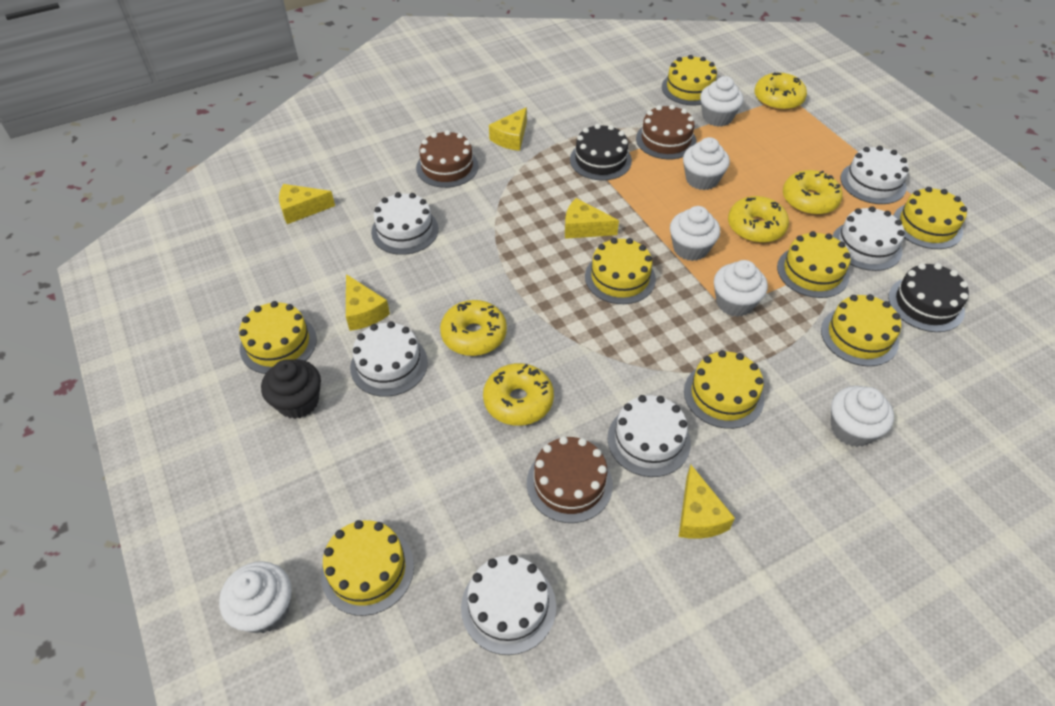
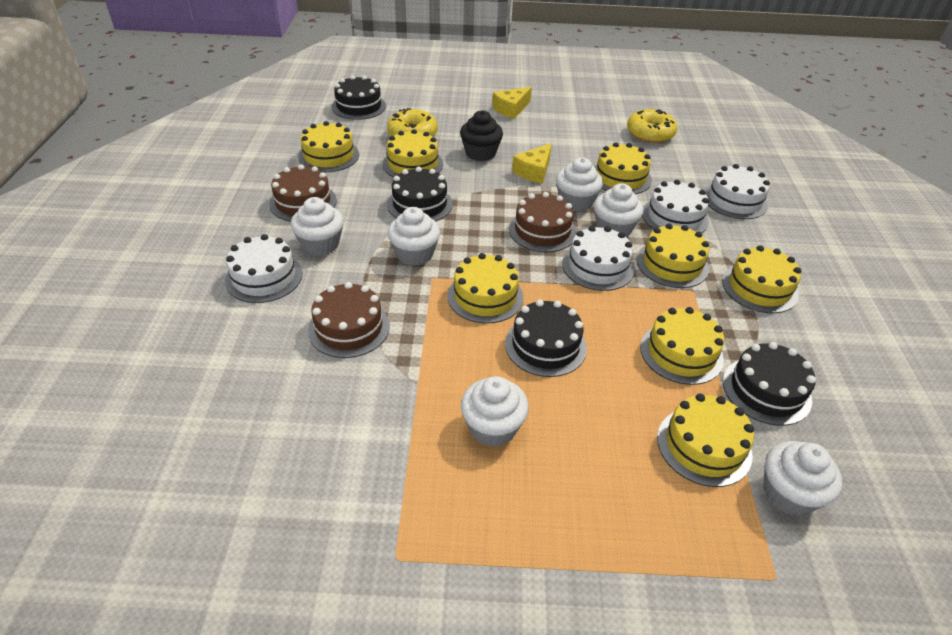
black cake: [570,124,632,181] [888,263,969,332] = 2 -> [332,75,386,120] [387,167,453,221] [505,300,587,377] [723,342,816,426] = 4
white cake: [350,321,428,397] [371,192,439,255] [461,555,556,655] [607,395,691,477] [832,206,905,271] [841,146,909,204] = 6 -> [225,234,303,303] [562,226,635,291] [642,180,709,233] [705,164,770,219] = 4
yellow cheese: [279,184,335,224] [346,274,390,331] [489,107,527,151] [565,198,619,239] [679,465,735,539] = 5 -> [492,87,532,119] [512,143,552,184] = 2
yellow donut: [440,300,507,356] [483,363,554,426] [728,196,789,243] [755,72,807,111] [783,170,842,215] = 5 -> [387,108,438,137] [627,109,678,143] = 2

